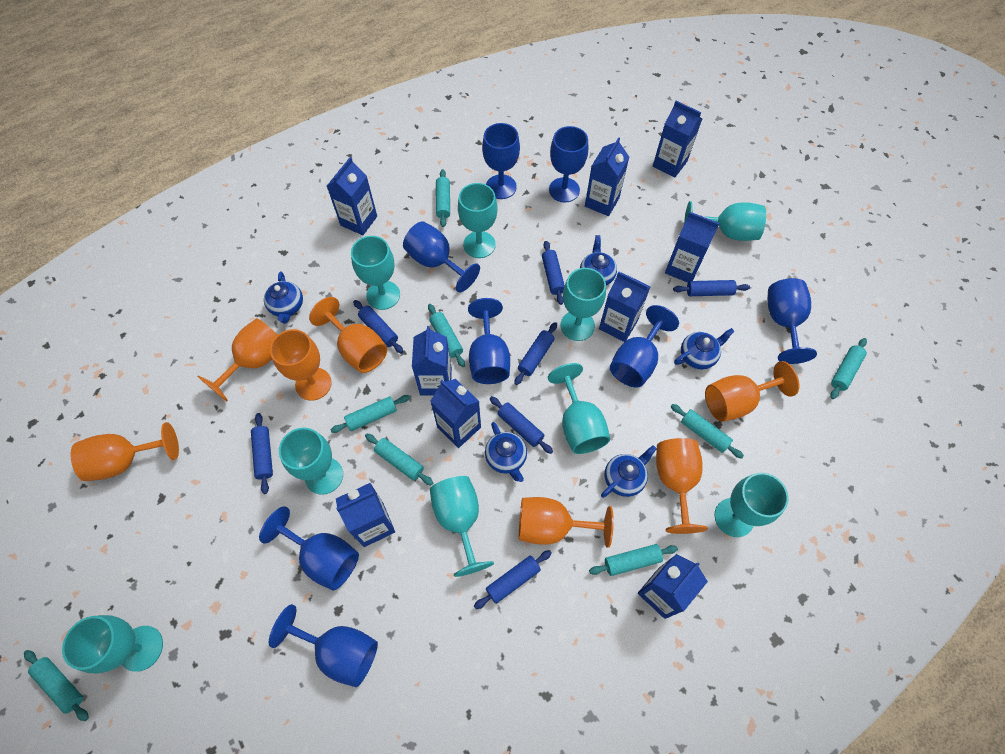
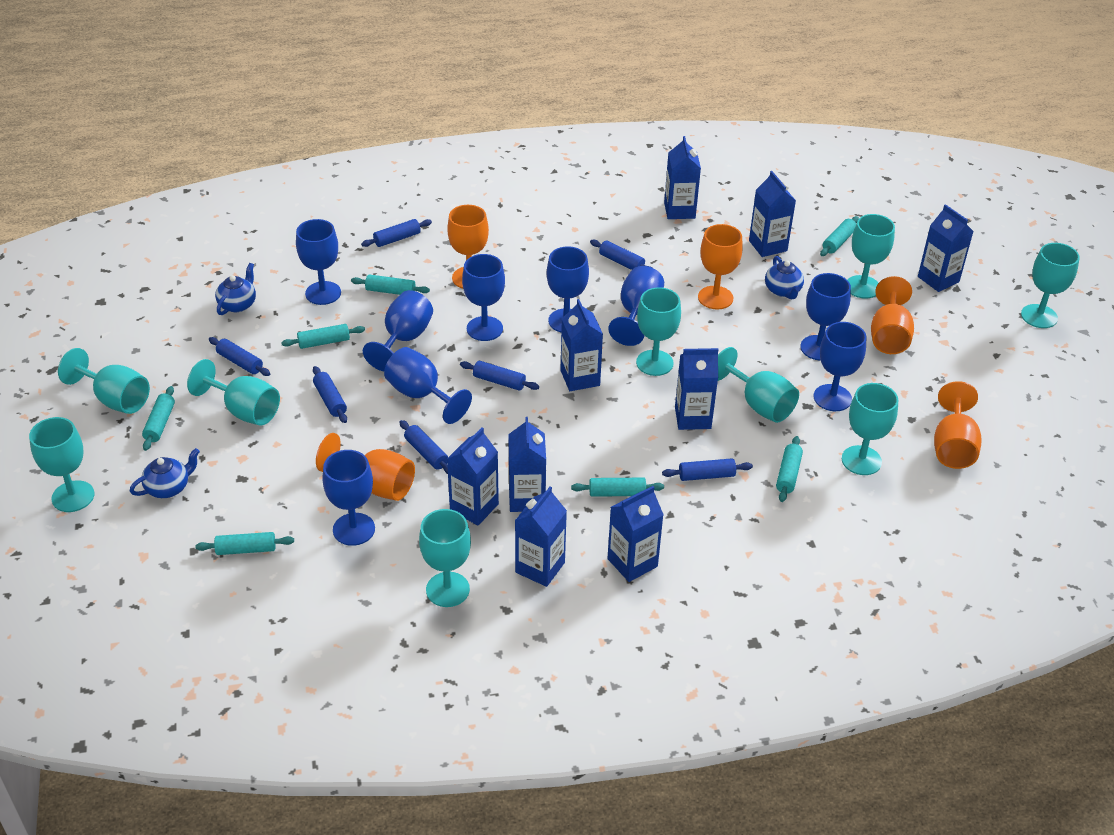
blue goblet: [259,506,359,591] [269,604,378,687] [403,221,480,292] [468,298,510,384] [482,123,520,199] [549,126,588,202] [610,305,679,388] [768,278,817,364] = 8 -> [296,219,341,305] [323,450,375,546] [363,290,433,371] [384,347,472,424] [462,254,505,341] [547,246,589,332] [608,266,664,346] [800,273,851,361] [814,322,866,411] = 9
blue teapot: [264,271,303,324] [485,422,527,482] [580,235,617,286] [601,445,657,498] [674,328,734,369] = 5 -> [130,448,200,498] [215,263,256,315] [765,256,804,299] = 3
orange goblet: [71,422,179,481] [197,318,277,401] [270,329,332,401] [309,297,387,373] [519,497,614,548] [656,438,708,534] [705,361,799,422] = 7 -> [316,433,415,501] [447,205,489,289] [698,224,743,309] [871,276,914,354] [934,381,981,469] = 5
turquoise rolling pin: [24,650,89,721] [331,395,410,433] [365,434,433,485] [428,304,465,367] [436,169,450,227] [589,544,678,576] [670,404,744,459] [830,338,867,399] = 8 -> [142,386,175,451] [195,532,294,555] [281,324,365,349] [351,274,430,295] [571,478,664,497] [776,436,803,502] [820,216,859,256] = 7

